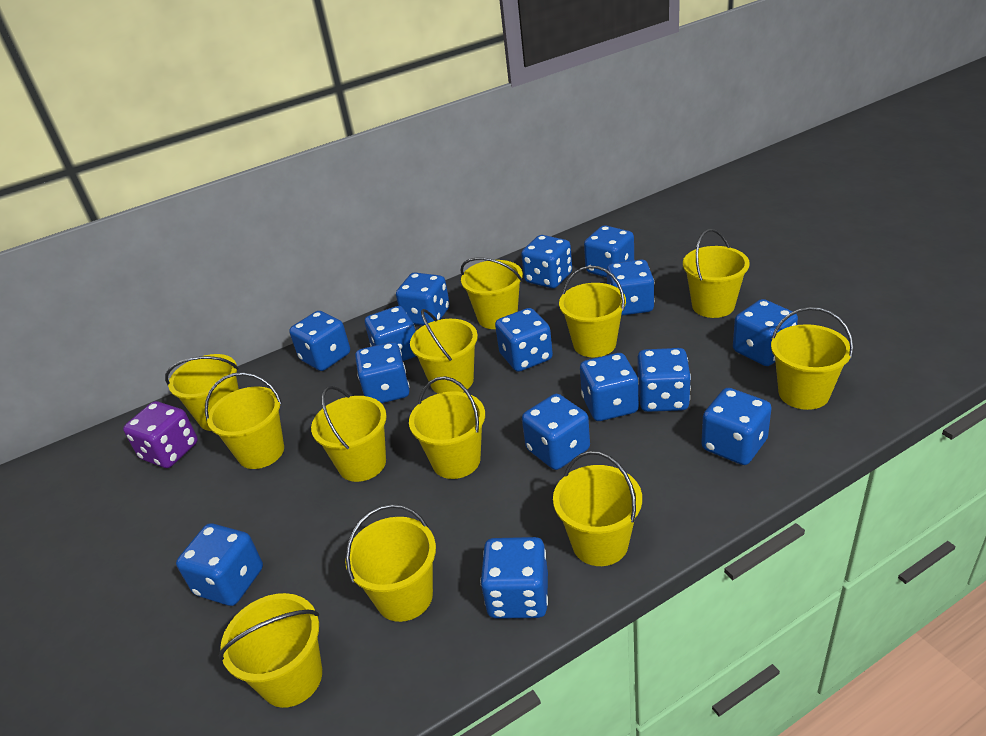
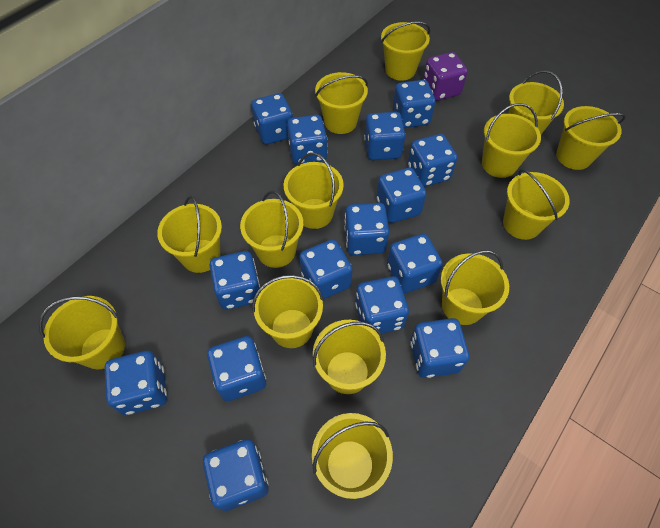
yellow bucket: [165,354,239,431] [205,372,284,469] [218,593,322,708] [311,386,387,482] [345,504,436,622] [409,376,485,479] [410,309,478,394] [461,258,523,329] [553,451,642,566] [559,266,626,357] [683,229,750,318] [771,307,854,410] = 12 -> [39,296,125,369] [157,196,222,273] [240,191,304,268] [252,275,324,348] [284,153,344,229] [312,413,393,499] [313,320,386,394] [315,72,368,134] [381,21,430,81] [441,250,509,325] [482,103,541,178] [503,169,570,240] [508,71,564,134] [556,106,625,170] = 14

